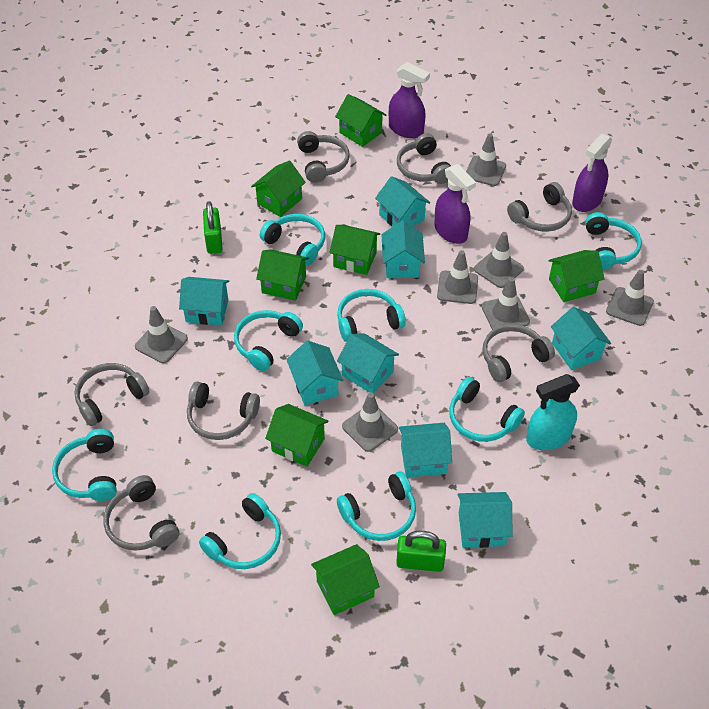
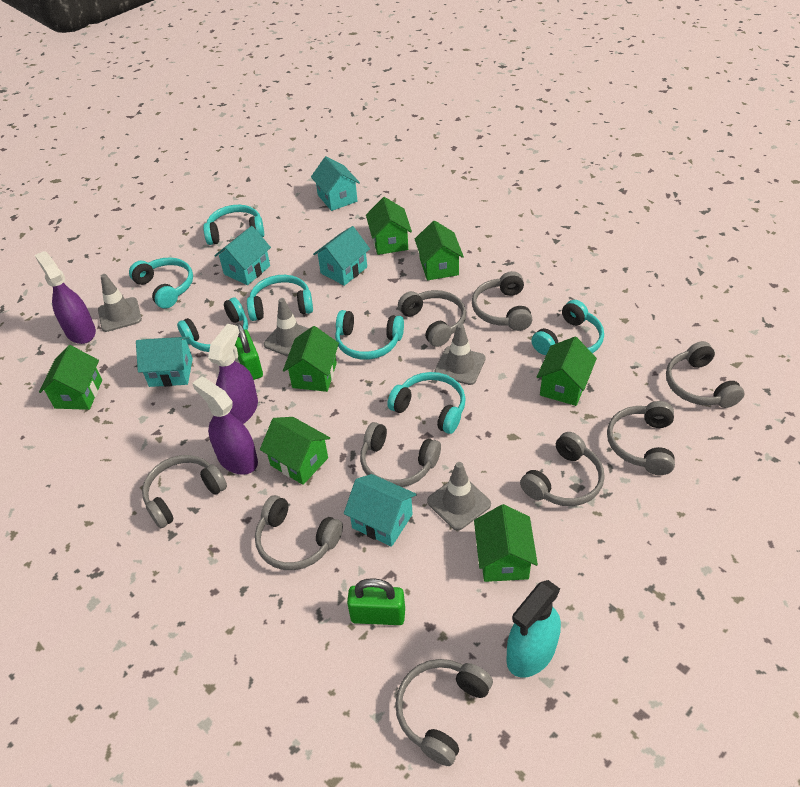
grey headphones: [74,363,149,426] [103,475,180,551] [187,382,260,440] [297,131,350,183] [397,133,451,184] [483,324,555,382] [507,182,572,232] = 7 -> [142,455,227,528] [255,495,343,570] [360,422,441,487] [395,659,493,766] [398,290,466,347] [472,271,532,331] [520,432,605,506] [607,401,675,475] [666,341,745,408] = 9
grey traffic cone: [135,306,188,363] [342,393,398,452] [437,250,478,304] [466,133,506,186] [474,232,524,288] [481,277,530,330] [606,270,654,326] = 7 -> [98,274,142,332] [264,298,309,357] [427,462,491,531] [434,323,486,385] = 4
turquoise headphones: [52,429,117,501] [199,493,281,569] [234,310,303,371] [260,214,325,266] [337,289,406,342] [337,471,416,541] [449,377,525,442] [585,212,642,270] = 8 -> [129,257,193,309] [177,297,248,352] [203,205,264,245] [247,275,313,321] [335,310,404,360] [387,372,466,434] [531,300,604,355] = 7
turquoise house: [179,277,229,325] [286,341,343,405] [337,333,399,393] [375,176,430,227] [381,221,425,278] [399,423,452,477] [458,492,513,548] [551,307,611,370] = 8 -> [136,337,193,387] [214,226,271,285] [311,156,360,211] [313,226,370,286] [344,474,417,547] = 5

